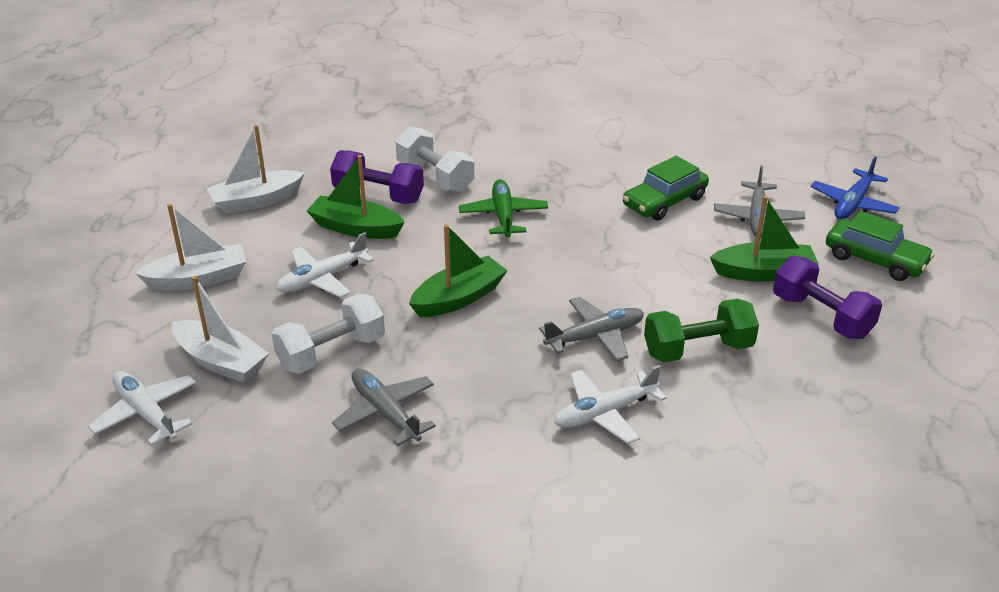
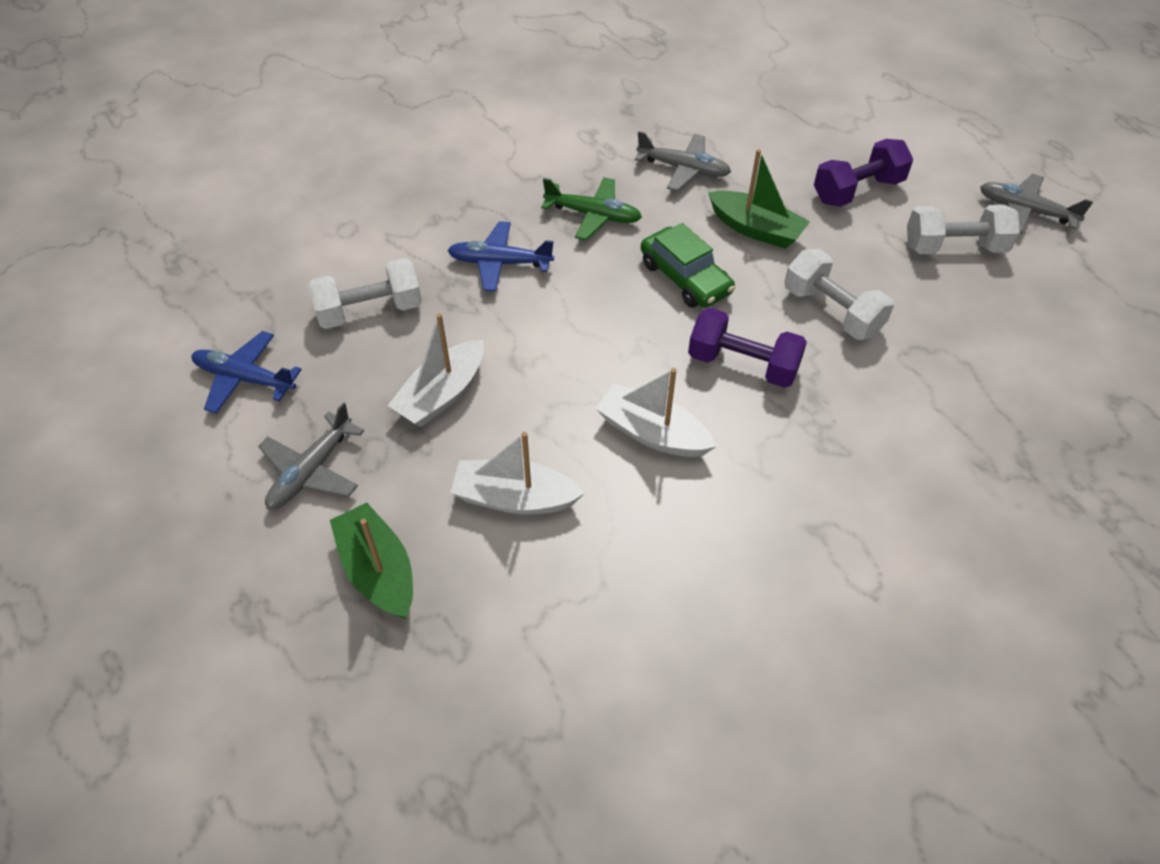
blue plane: [811,157,900,219] = 1 -> [192,331,302,413] [447,221,554,292] = 2
green boat: [307,155,405,239] [409,224,508,317] [710,196,819,282] = 3 -> [330,503,413,619] [708,149,810,249] = 2
green car: [623,156,709,221] [826,211,934,281] = 2 -> [641,223,735,308] = 1
green dumbbell: [644,299,759,362] = 1 -> none = 0
white dumbbell: [272,294,385,374] [395,126,474,193] = 2 -> [309,258,422,329] [784,249,894,340] [907,205,1020,254] = 3
white plane: [88,371,196,446] [276,232,374,298] [554,365,667,444] = 3 -> none = 0

